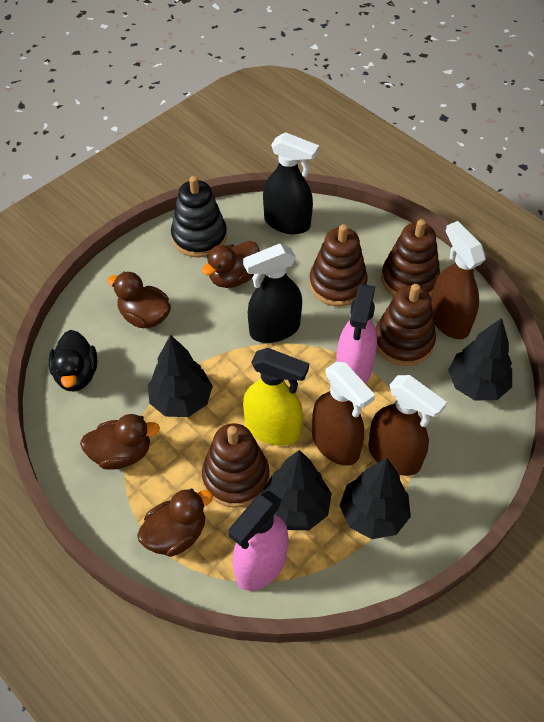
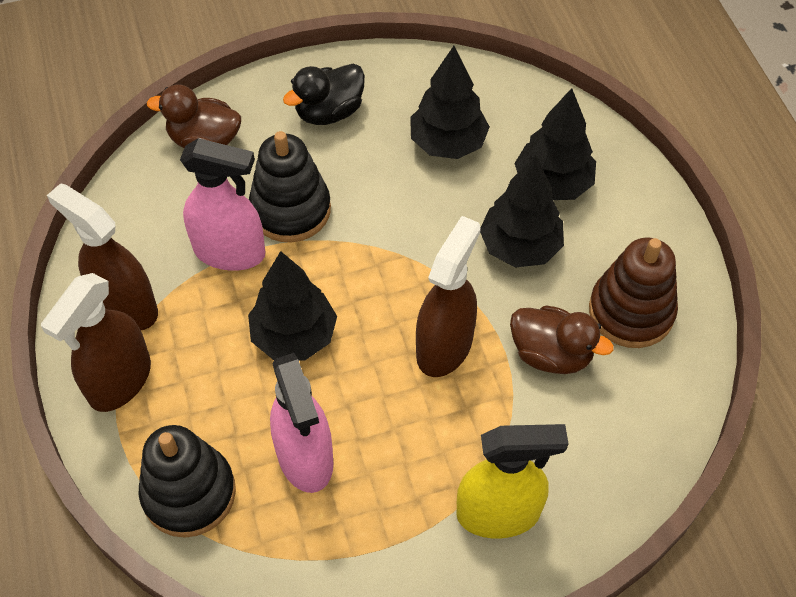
black spray bottle: [243,244,302,343] [263,132,319,234] = 2 -> none = 0
black stacking toy: [171,176,227,258] = 1 -> [139,425,236,538] [249,131,331,242] = 2
brown duck: [80,414,160,470] [107,272,171,328] [137,488,213,557] [201,241,259,288] = 4 -> [147,85,241,148] [510,306,614,374] = 2
brown stacking toy: [202,423,270,508] [309,224,368,306] [375,284,436,366] [381,219,440,297] = 4 -> [589,237,678,348] = 1

